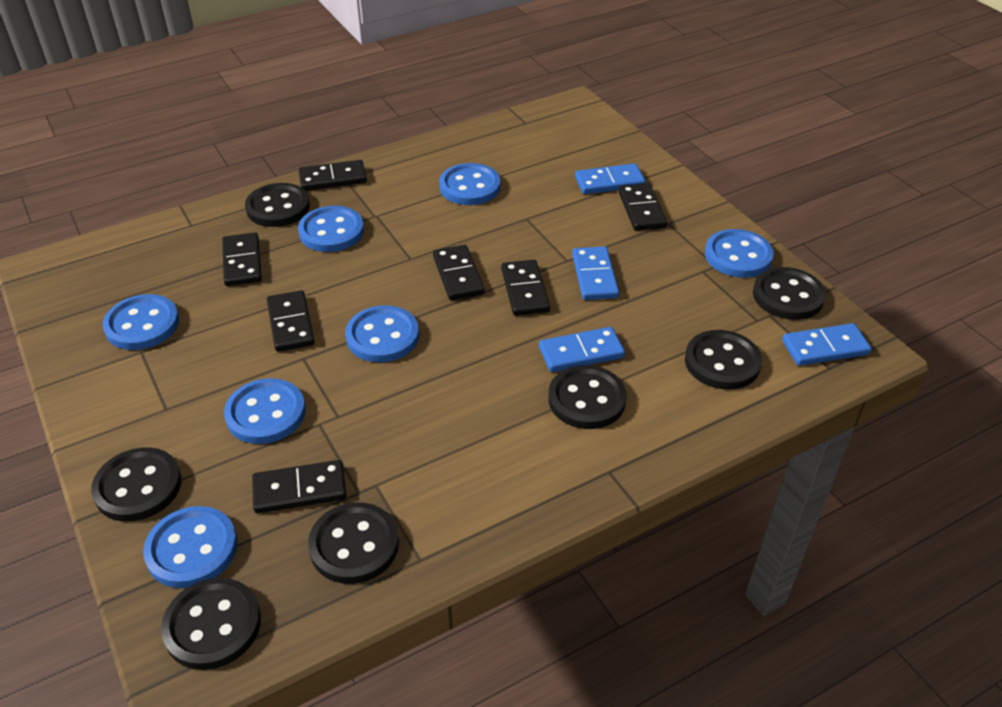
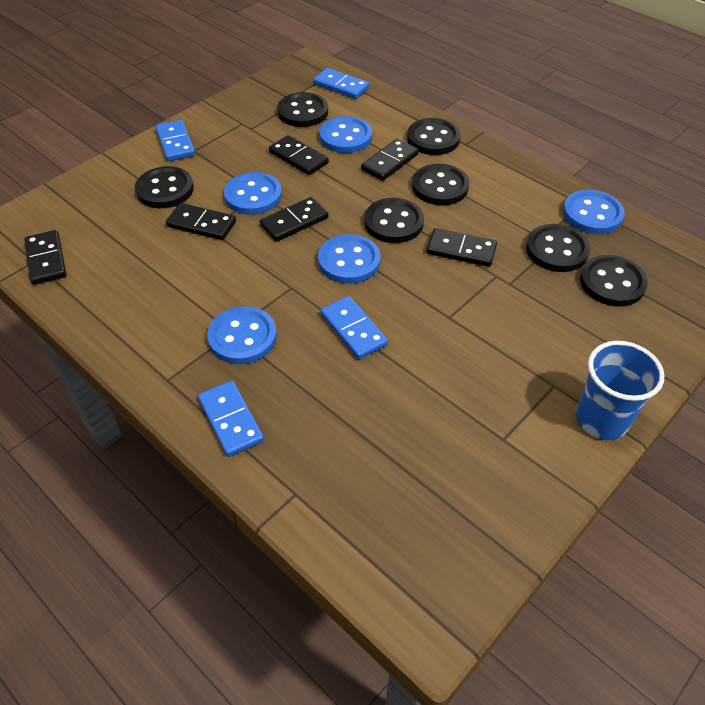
black domino: [222,232,262,286] [252,460,346,513] [267,290,315,352] [299,160,367,191] [433,245,485,300] [501,260,550,316] [618,183,667,231] = 7 -> [24,230,66,285] [166,203,236,240] [260,197,329,242] [269,135,329,175] [361,139,419,181] [426,228,497,267] = 6
blue button: [103,294,179,350] [143,506,237,588] [224,378,305,444] [298,206,364,252] [345,305,419,362] [439,163,501,205] [705,229,774,278] = 7 -> [207,306,277,364] [224,172,282,215] [318,234,380,284] [319,116,372,153] [563,190,625,234] = 5
blue cup: none = 0 -> [576,341,665,440] = 1

